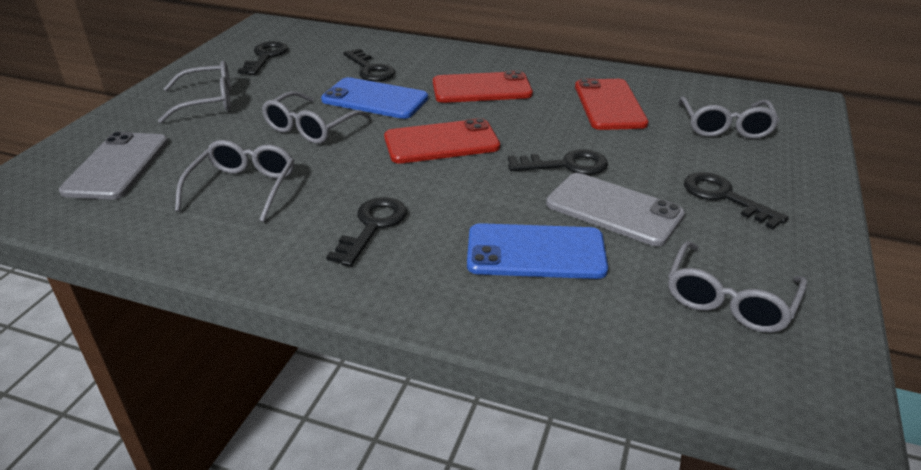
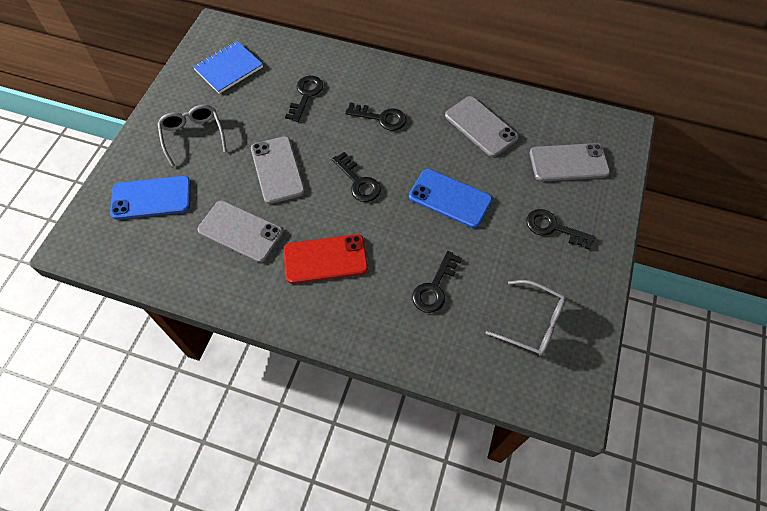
blue notebook: none = 0 -> [193,41,263,94] = 1
grey glasses: [158,61,231,123] [175,140,294,222] [262,91,370,144] [668,241,807,333] [679,96,779,139] = 5 -> [158,105,227,167] [485,280,566,356] = 2
grey phone: [59,132,168,200] [546,173,685,246] = 2 -> [197,201,283,263] [251,136,305,204] [445,96,519,157] [530,143,610,182] = 4
red phone: [384,118,500,164] [433,71,533,103] [575,78,649,130] = 3 -> [284,234,368,284] = 1

